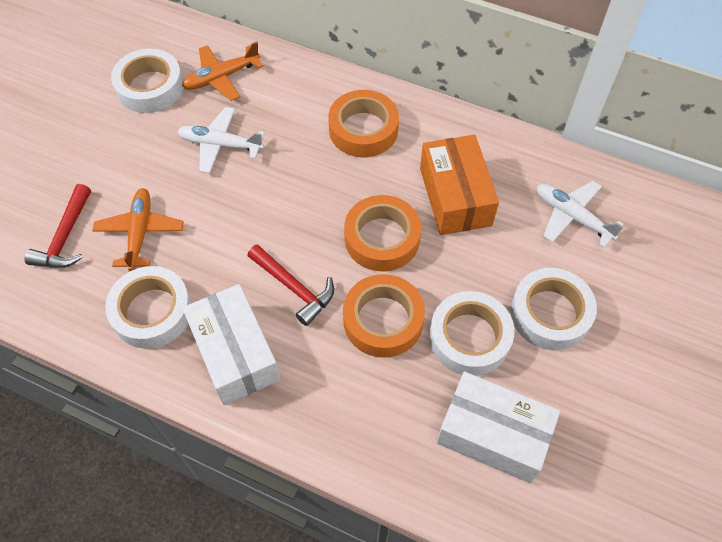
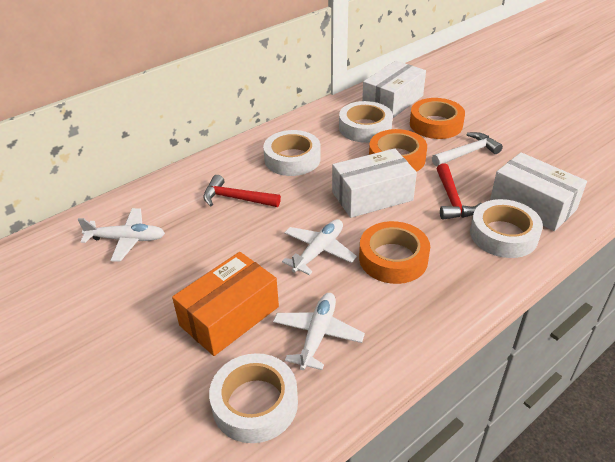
orange plane: [92,188,184,271] [182,42,263,101] = 2 -> none = 0
white box: [182,284,281,405] [437,372,560,483] = 2 -> [332,149,417,218] [362,60,426,118] [490,152,587,231] = 3
white hammer: none = 0 -> [432,132,503,166] = 1
white plane: [178,107,265,174] [537,181,624,248] = 2 -> [78,208,165,262] [273,293,365,370] [282,219,357,275] = 3

